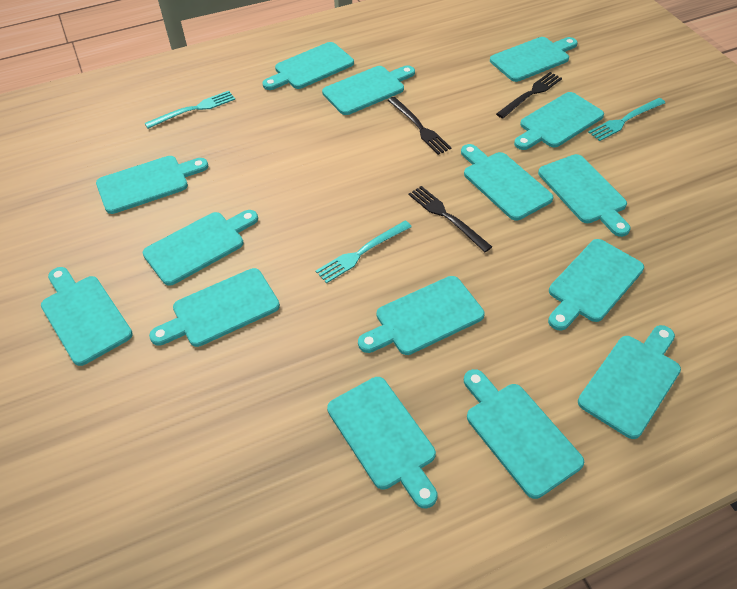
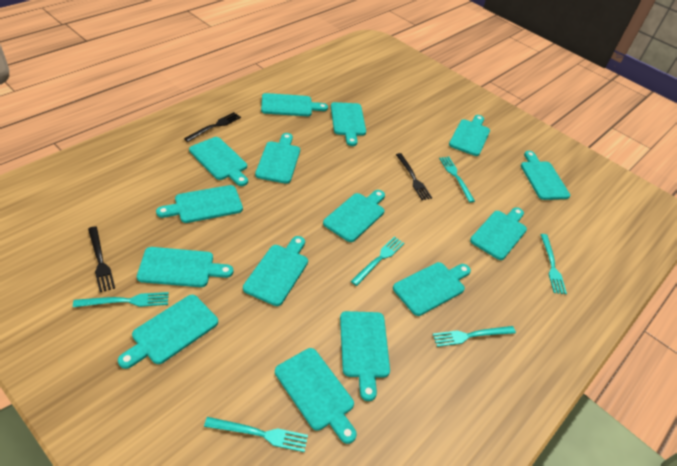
turquoise fork: [144,91,235,129] [316,221,412,283] [588,98,665,141] = 3 -> [73,292,169,307] [204,417,308,452] [351,236,404,286] [432,326,516,347] [439,157,475,203] [540,234,567,294] = 6

